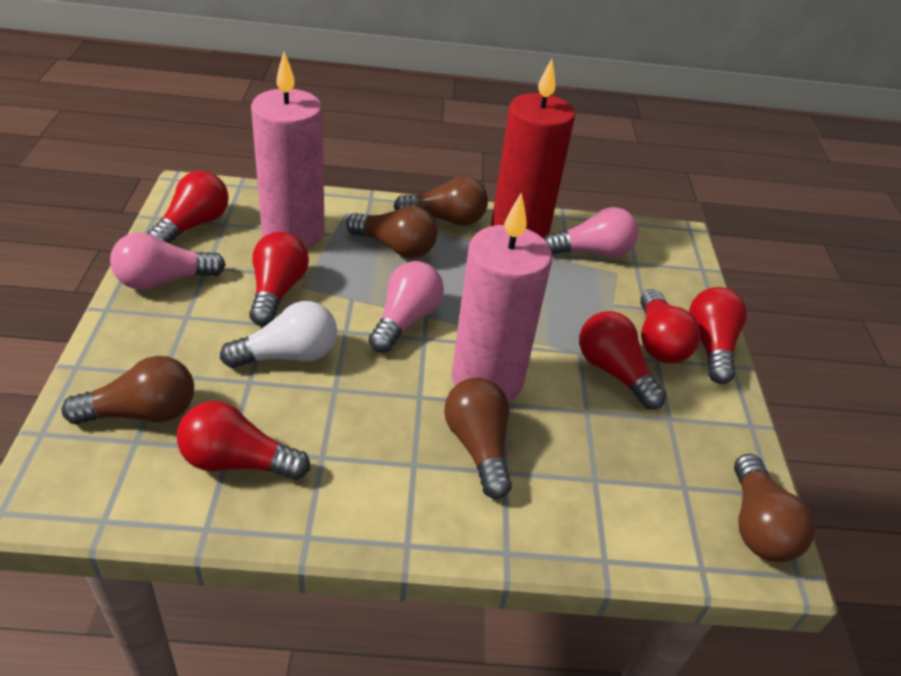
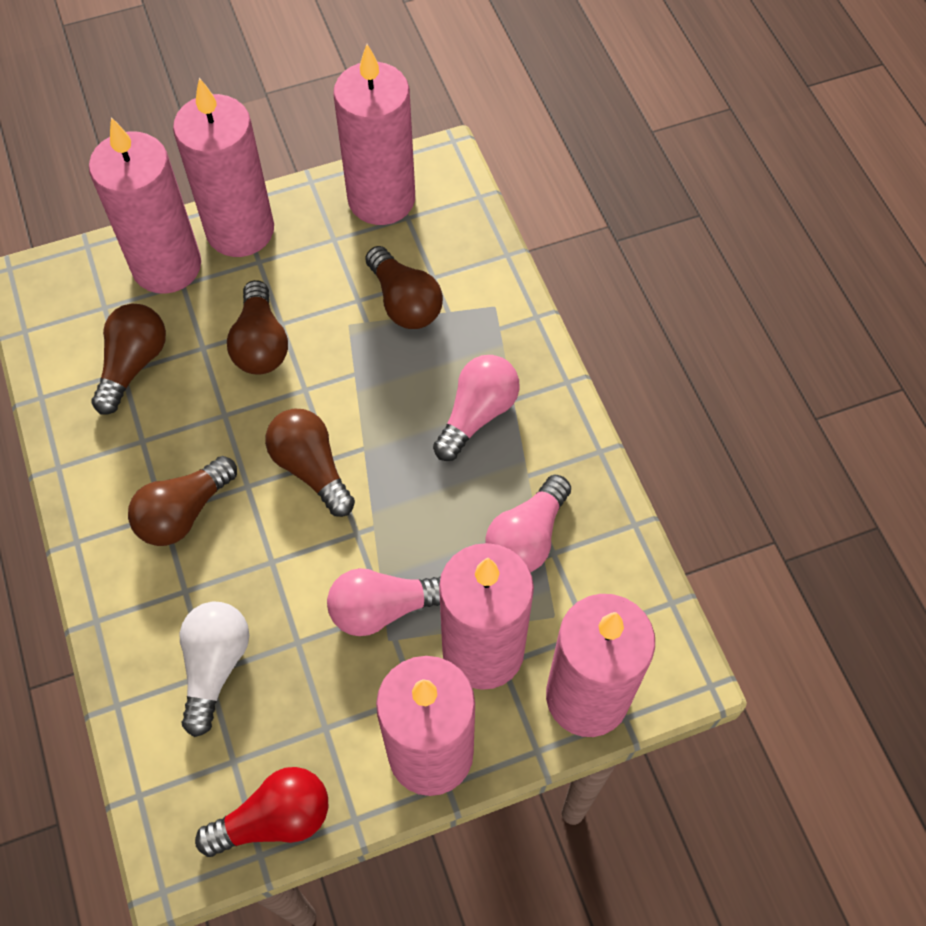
pink candle: [251,52,325,248] [451,193,552,402] = 2 -> [89,117,201,294] [173,78,274,257] [333,44,415,225] [376,656,475,796] [439,543,534,690] [546,594,655,737] = 6
red candle: [491,59,575,239] = 1 -> none = 0
red light bulb: [147,171,229,244] [177,401,310,480] [249,232,309,326] [579,311,666,410] [640,289,701,363] [689,287,747,384] = 6 -> [195,767,328,857] = 1

